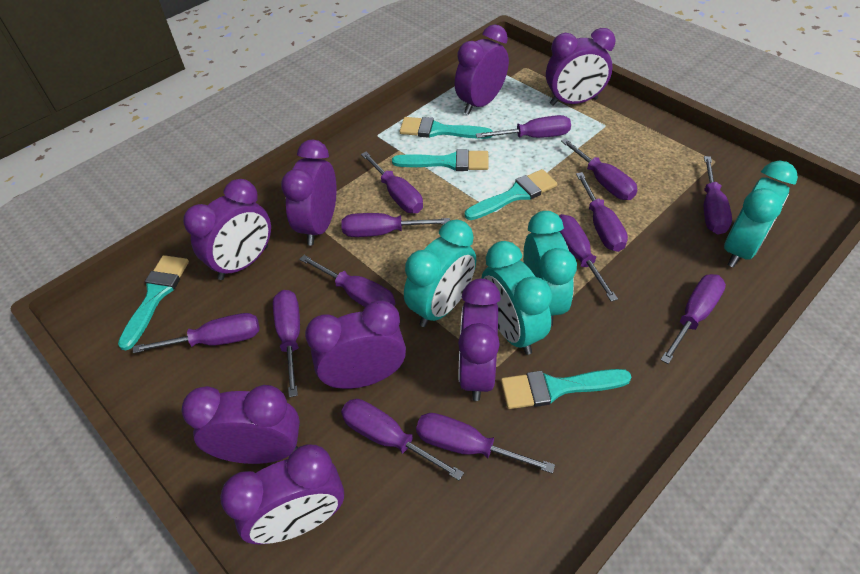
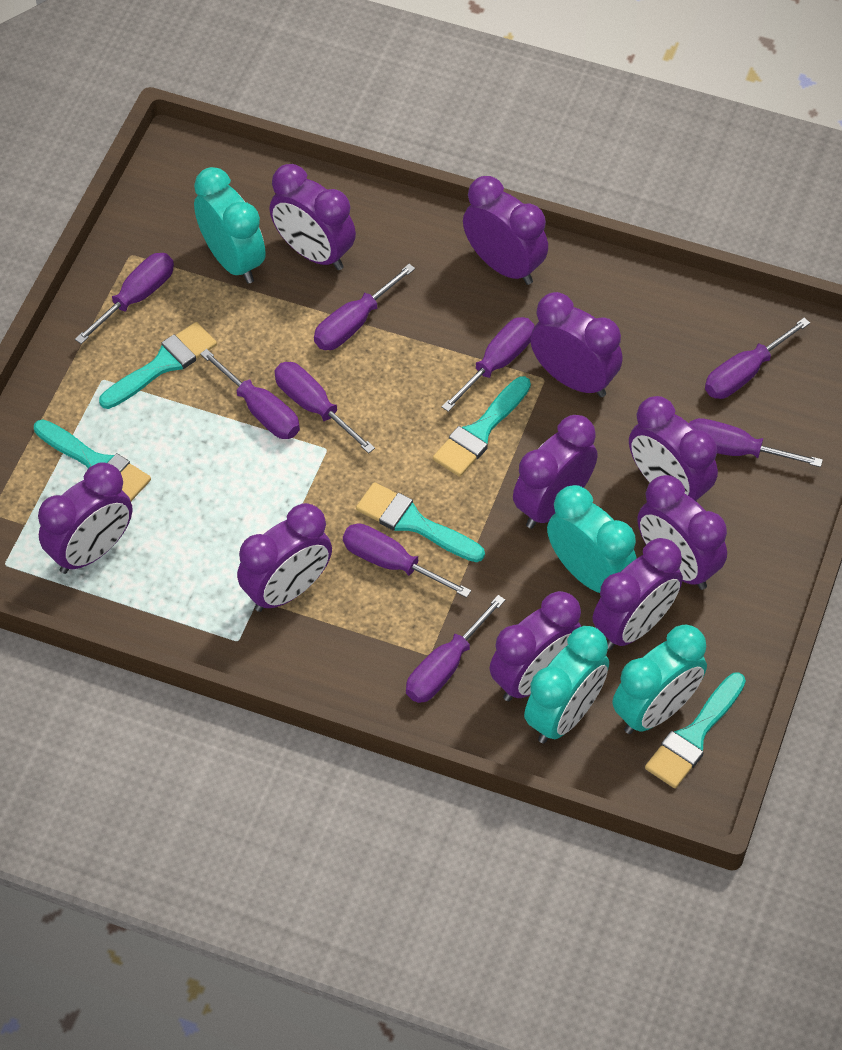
purple clock: [181,385,300,464] [183,179,271,280] [220,445,344,544] [281,140,337,245] [305,300,406,389] [455,24,509,114] [458,278,501,401] [546,28,616,106] = 8 -> [38,462,132,574] [237,503,332,612] [270,164,356,270] [463,176,548,285] [490,591,581,701] [513,415,597,529] [531,292,622,397] [593,538,683,650] [629,396,718,502] [637,475,727,590] = 10
purple screwdriver: [133,313,260,353] [273,290,300,397] [299,255,395,307] [341,213,450,237] [341,399,464,481] [361,152,423,213] [416,413,555,474] [476,115,571,138] [559,214,618,302] [561,138,637,200] [576,172,628,252] [660,274,726,364] [704,156,732,234] = 13 -> [75,253,174,344] [200,349,300,439] [274,362,375,454] [314,264,415,350] [343,523,471,598] [406,595,505,703] [441,317,535,412] [689,418,823,467] [705,317,810,399] = 9

